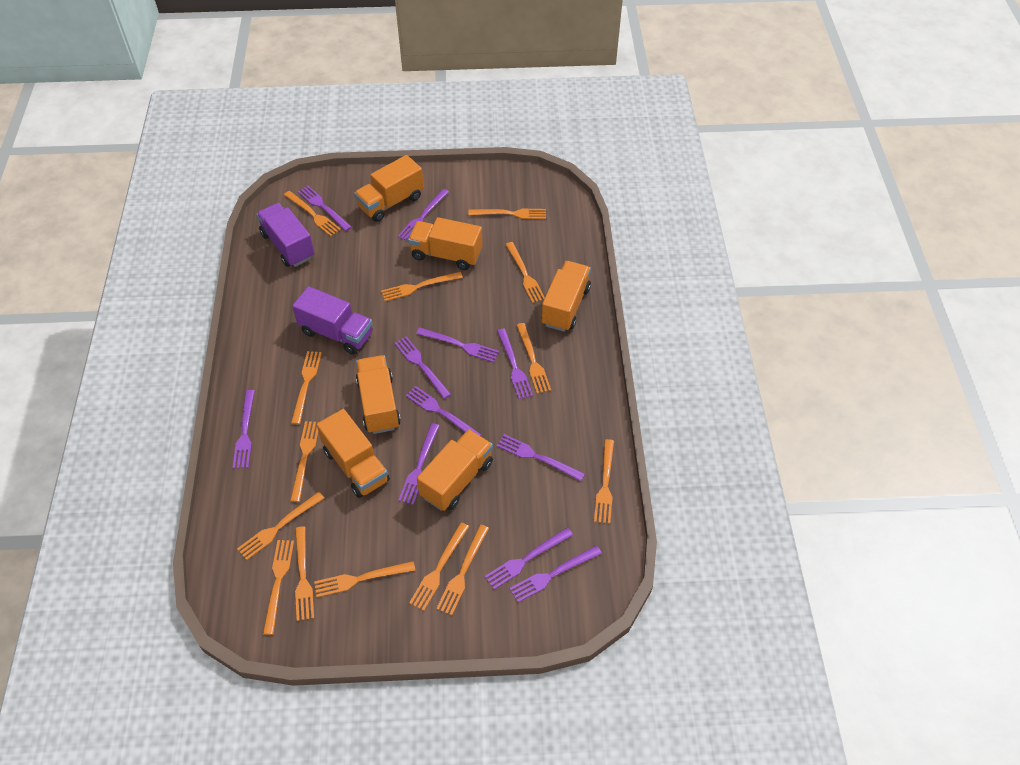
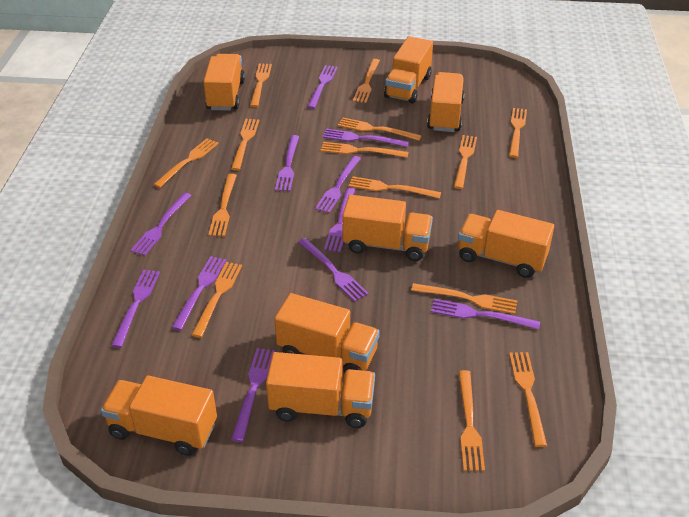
orange truck: [317,409,390,498] [354,155,424,222] [356,355,401,434] [408,217,482,270] [417,429,493,511] [542,261,591,332] = 6 -> [101,376,217,456] [203,54,245,111] [266,352,375,428] [274,293,380,373] [342,195,433,261] [384,36,433,103] [427,72,464,132] [458,210,554,278] = 8
purple truck: [256,203,314,267] [292,286,372,354] = 2 -> none = 0

